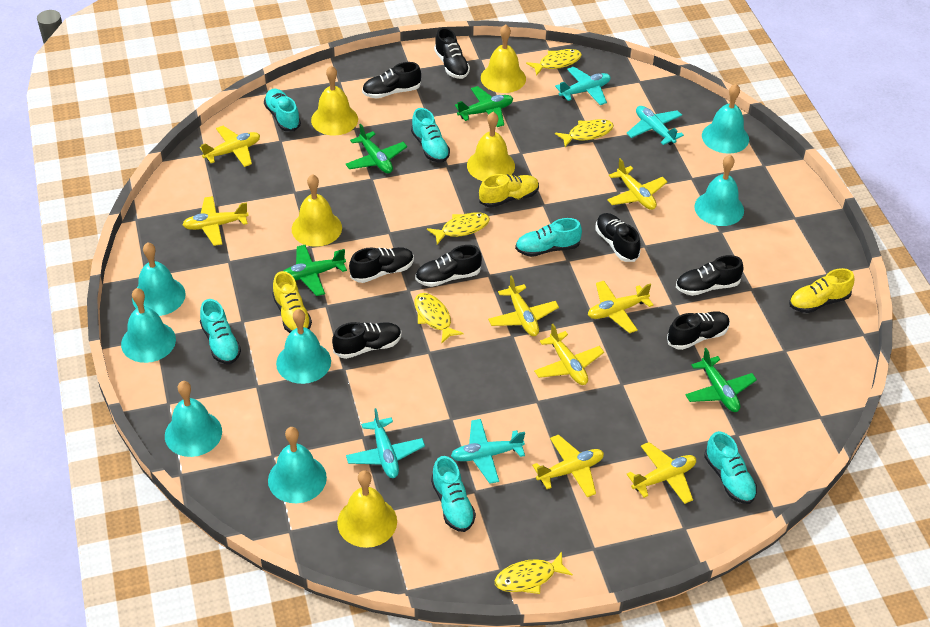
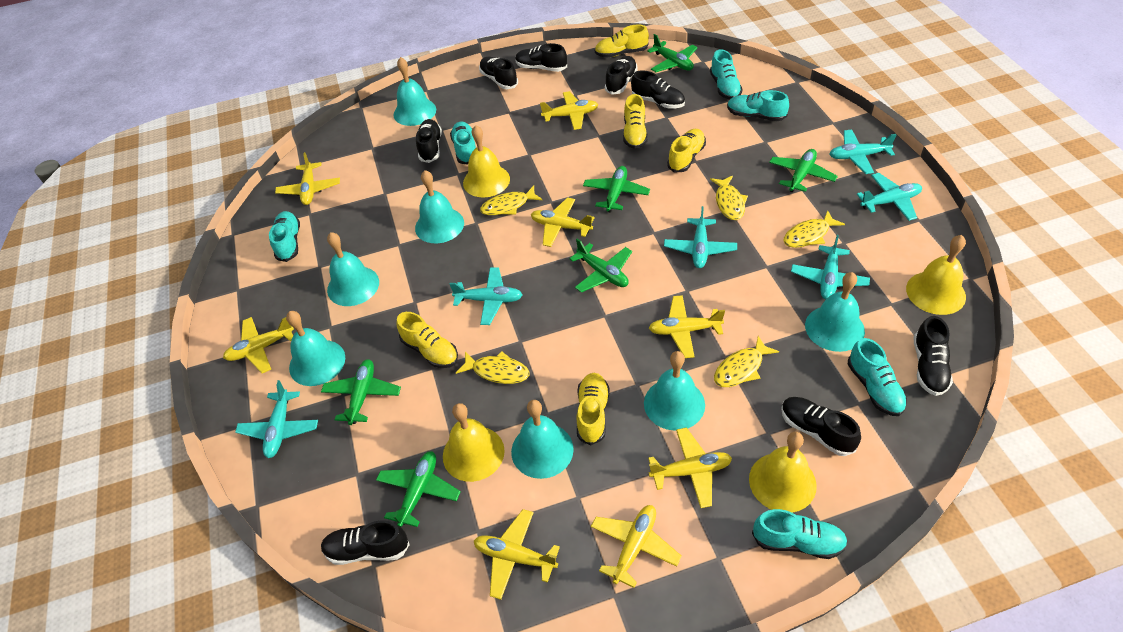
green plane: [283,245,347,296] [345,124,407,173] [455,86,513,127] [685,348,757,412] = 4 -> [321,359,401,425] [376,451,461,527] [569,238,632,293] [583,166,650,212] [647,34,698,72] [769,149,838,193] = 6
turquoise plane: [346,408,425,478] [451,419,525,484] [555,67,611,105] [626,106,684,145] = 4 -> [235,380,318,458] [450,267,522,325] [664,206,737,268] [791,235,870,299] [830,129,896,174] [857,173,922,221] = 6
yellow bell: [292,174,342,247] [311,66,358,136] [337,470,397,548] [467,112,515,181] [481,25,526,93] = 5 -> [443,403,505,482] [463,125,510,197] [749,432,817,513] [906,235,966,315] = 4
yellow shoe: [272,271,312,333] [479,174,539,208] [789,268,854,313] = 3 -> [396,312,458,368] [576,373,609,445] [595,25,649,58] [623,94,648,149] [667,129,706,173] = 5

